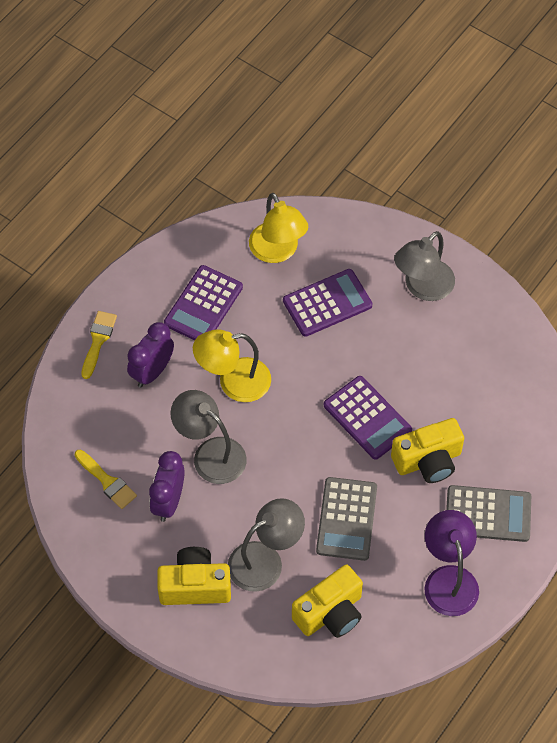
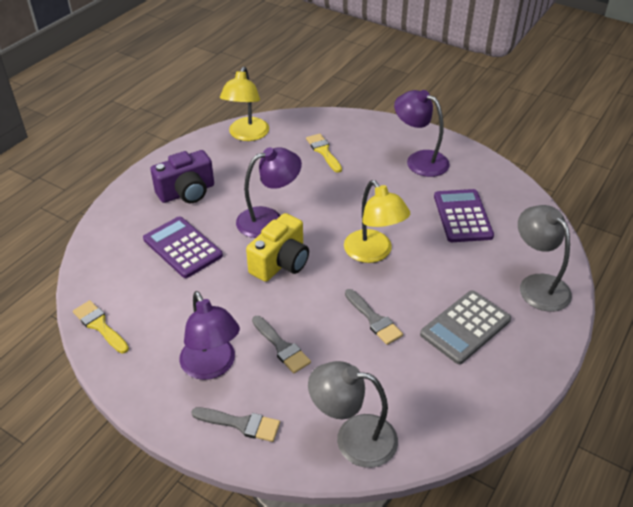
grey brush: none = 0 -> [191,407,280,442] [252,316,311,373] [345,289,403,345] = 3
grey calculator: [316,477,377,561] [446,485,531,542] = 2 -> [420,290,511,364] = 1
grey lamp: [170,390,247,484] [228,498,305,592] [394,231,455,301] = 3 -> [308,361,398,468] [518,205,572,312] = 2
purple calculator: [164,265,243,340] [283,269,372,337] [324,376,412,460] = 3 -> [143,216,223,278] [434,189,494,242] = 2
purple camera: none = 0 -> [150,150,214,203] = 1
purple clock: [127,322,174,388] [149,451,184,522] = 2 -> none = 0
purple lamp: [424,510,479,616] = 1 -> [179,291,240,380] [236,147,302,238] [394,90,450,177] = 3
yellow camera: [157,547,231,605] [292,564,363,638] [391,418,464,483] = 3 -> [246,213,309,282] = 1

